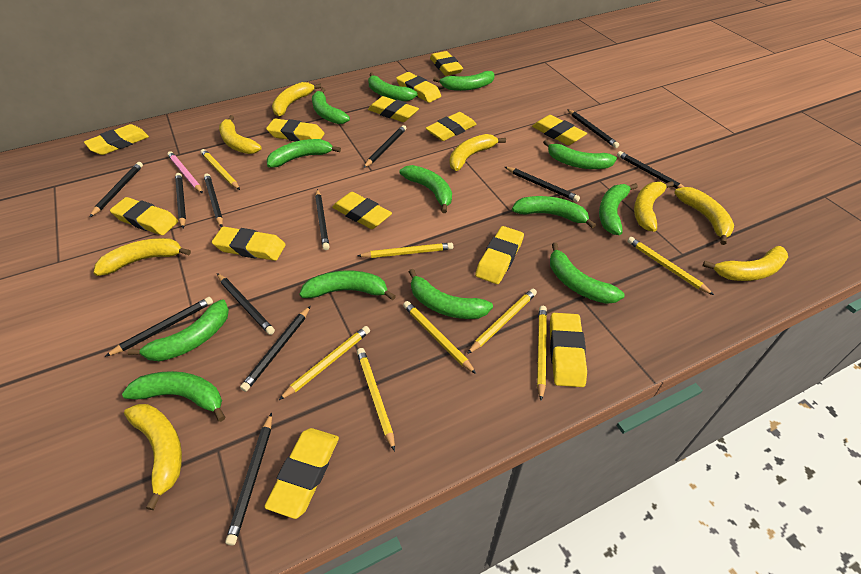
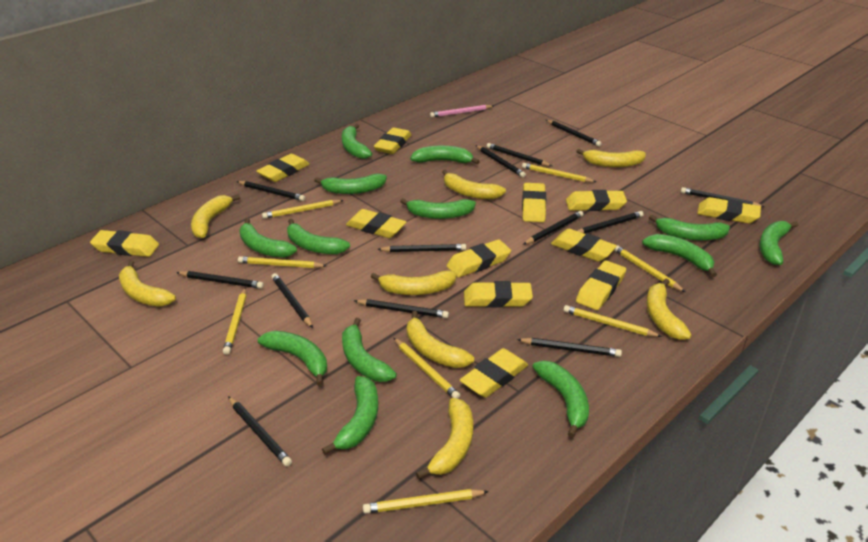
black pencil: [90,162,143,217] [105,297,213,357] [175,173,186,228] [204,173,223,227] [217,273,275,335] [225,412,272,546] [240,306,311,392] [315,189,329,250] [364,125,406,168] [505,167,580,202] [567,109,619,148] [617,151,684,189] = 12 -> [176,271,264,289] [228,396,292,467] [237,181,305,201] [271,273,313,328] [354,299,449,318] [377,244,466,252] [476,145,526,177] [487,143,552,166] [517,338,622,357] [523,211,583,245] [546,120,602,147] [577,211,643,234] [681,187,765,207] = 13
yellow eraser: [84,124,149,155] [110,197,178,235] [212,227,286,261] [264,428,339,519] [266,119,325,142] [332,192,392,229] [368,96,419,122] [396,72,441,103] [426,112,477,141] [430,51,463,76] [475,226,524,284] [532,115,587,145] [550,313,587,387] = 13 -> [90,230,159,257] [256,154,310,182] [346,209,406,238] [374,127,412,154] [447,239,511,278] [460,348,528,398] [464,281,533,308] [522,183,546,222] [551,229,617,262] [566,190,627,211] [576,260,626,310] [697,197,761,223] = 12

